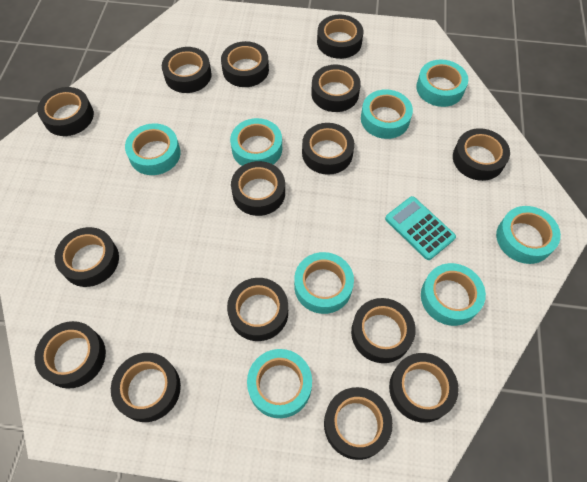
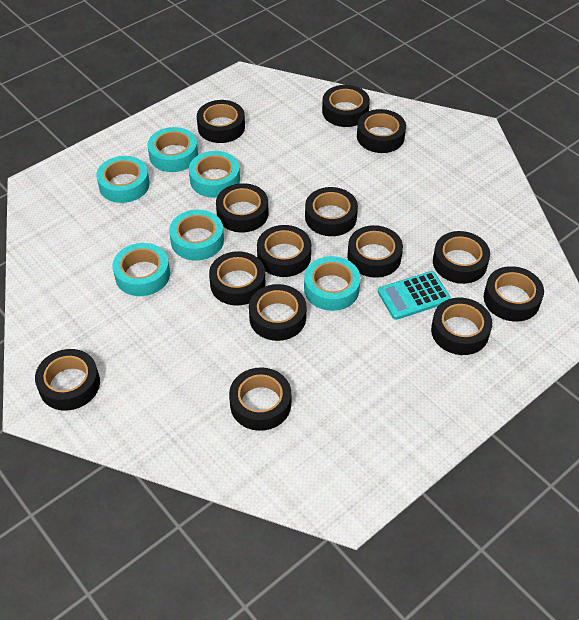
black tape: [34,321,106,389] [37,87,94,136] [55,227,119,287] [111,353,181,422] [162,47,212,93] [221,41,269,87] [227,278,288,341] [231,161,285,216] [302,123,354,175] [311,65,361,112] [317,15,363,59] [324,387,393,460] [351,298,416,363] [389,353,459,423] [453,128,510,181] = 15 -> [35,349,100,411] [197,100,245,143] [209,251,266,306] [216,183,268,232] [229,367,291,431] [249,284,306,341] [257,225,311,277] [305,187,358,236] [322,85,370,127] [347,225,403,278] [357,109,406,153] [431,298,492,355] [433,231,490,284] [484,266,544,322] = 14
turquoise tape: [125,123,181,175] [230,118,282,166] [247,349,312,418] [294,252,354,314] [361,89,413,139] [416,59,468,107] [421,263,486,326] [496,206,561,264] = 8 -> [96,156,150,203] [112,243,170,296] [148,127,198,172] [169,210,224,261] [189,151,240,198] [304,256,361,311] = 6

